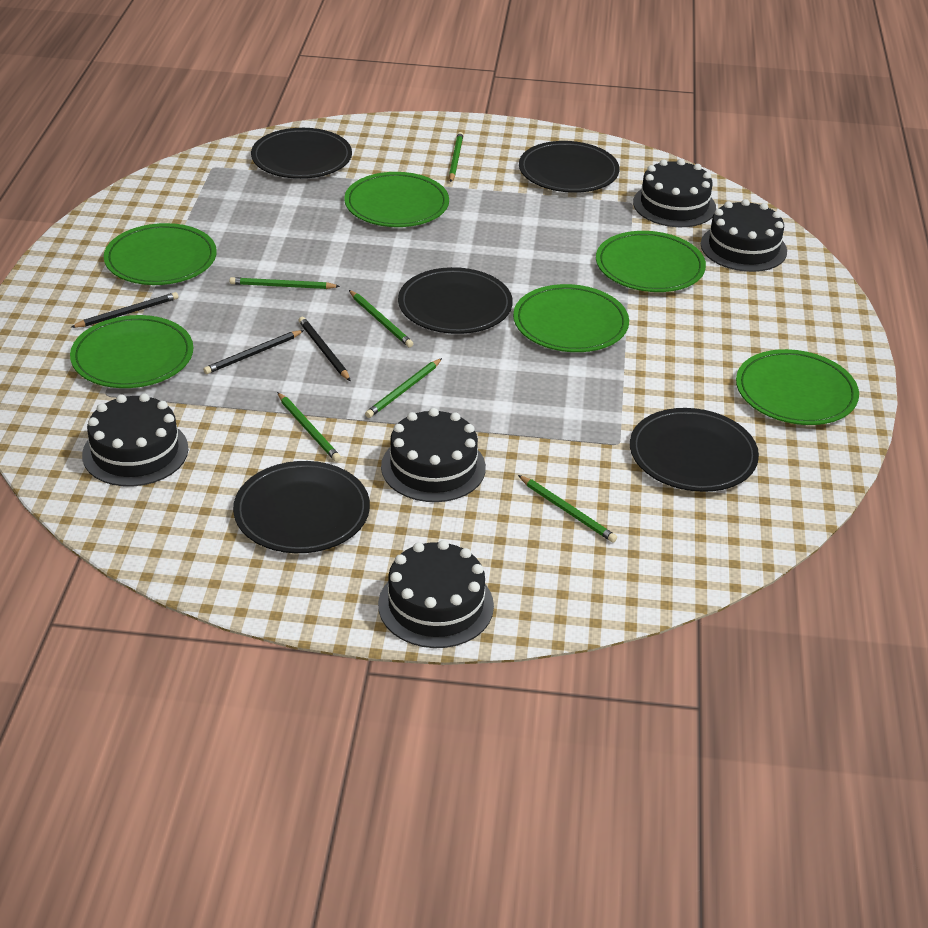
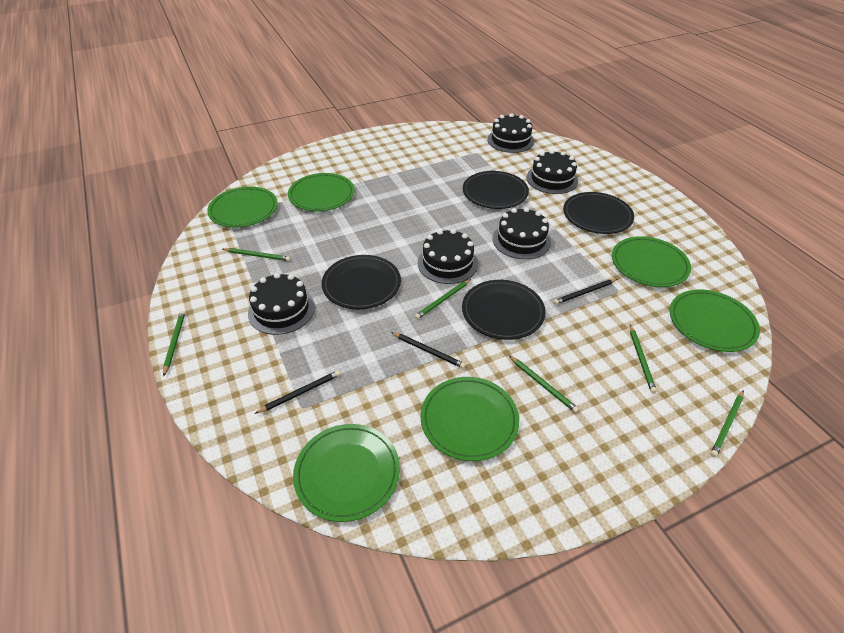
black plate: [233,461,370,553] [251,128,352,179] [398,267,513,334] [519,141,619,193] [630,408,759,492] = 5 -> [322,255,401,310] [462,280,546,340] [463,171,529,209] [563,192,634,234] = 4

